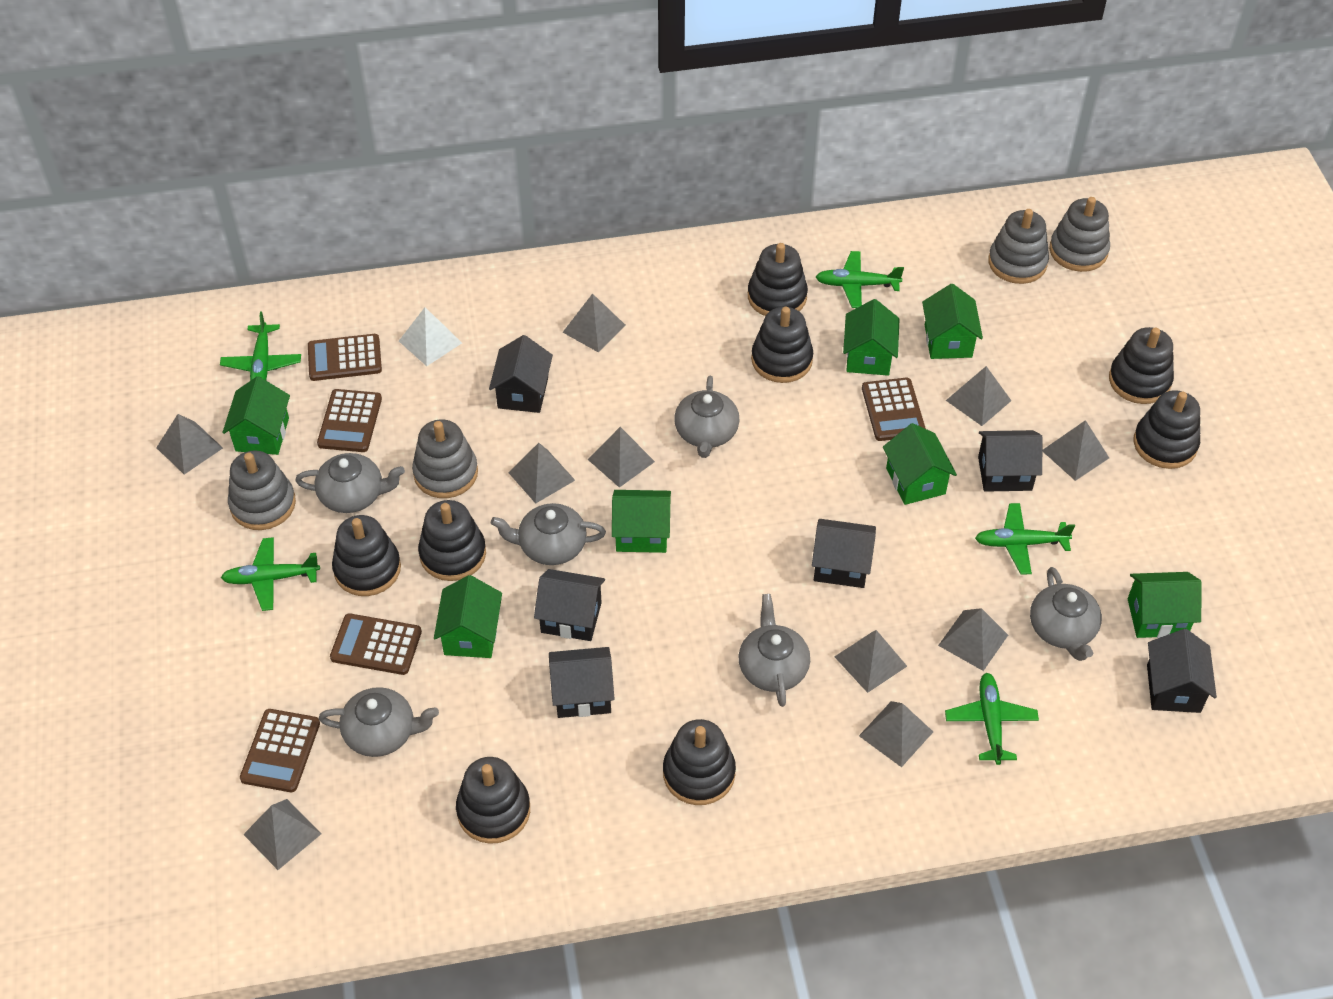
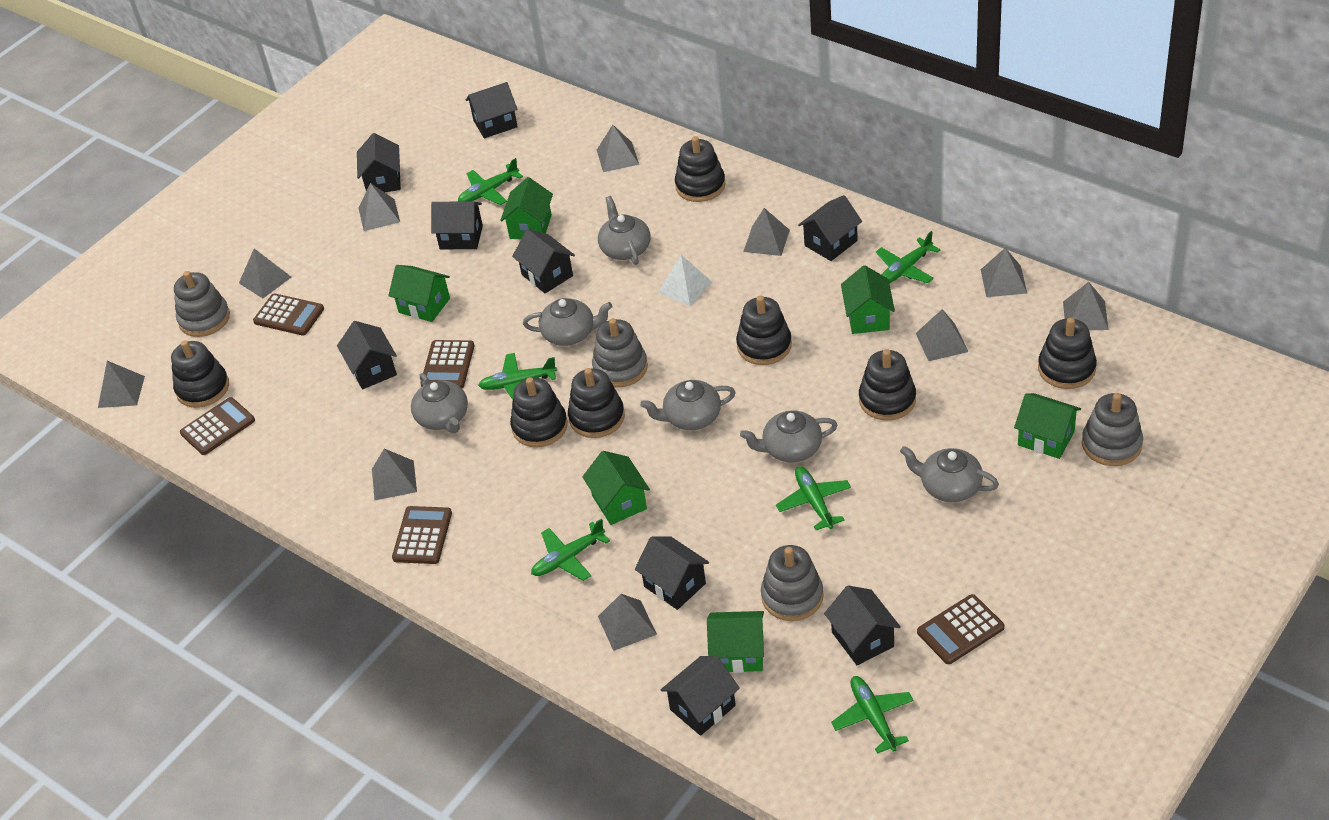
black house: [489,335,553,413] [534,569,605,641] [549,647,615,718] [812,519,876,588] [978,430,1043,492] [1147,629,1217,713] = 6 -> [337,321,397,389] [357,133,401,192] [431,201,483,249] [466,82,518,138] [512,229,575,294] [635,536,709,610] [661,656,740,736] [798,195,862,261] [824,585,901,665] = 9
black stacking toy: [332,515,401,596] [418,500,486,581] [456,757,530,844] [663,719,736,805] [748,243,808,316] [751,307,813,383] [1109,327,1174,404] [1133,390,1200,469] = 8 -> [171,340,229,408] [510,377,568,447] [568,368,625,438] [675,136,725,202] [736,296,792,365] [859,349,916,420] [1038,317,1097,389] = 7
green house: [222,376,290,455] [434,575,502,658] [612,490,671,553] [843,299,900,376] [883,423,957,505] [922,284,983,359] [1128,572,1202,638] = 7 -> [388,265,450,322] [500,177,553,239] [582,451,650,525] [707,611,764,673] [841,265,895,334] [1014,393,1081,459] = 6
green plane: [220,312,301,381] [221,537,320,611] [816,251,904,308] [945,673,1039,765] [975,503,1075,574] = 5 -> [458,158,523,205] [478,353,557,400] [531,519,610,581] [776,466,851,530] [831,676,914,754] [876,231,940,283] = 6

